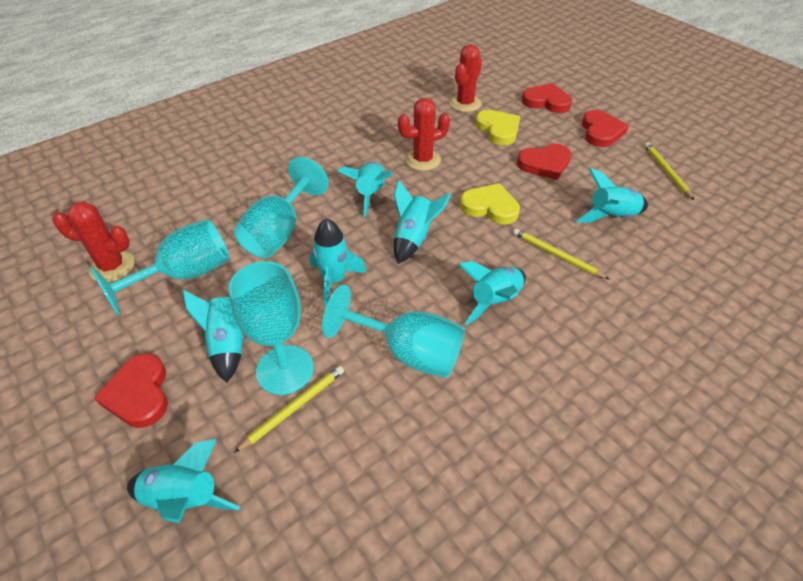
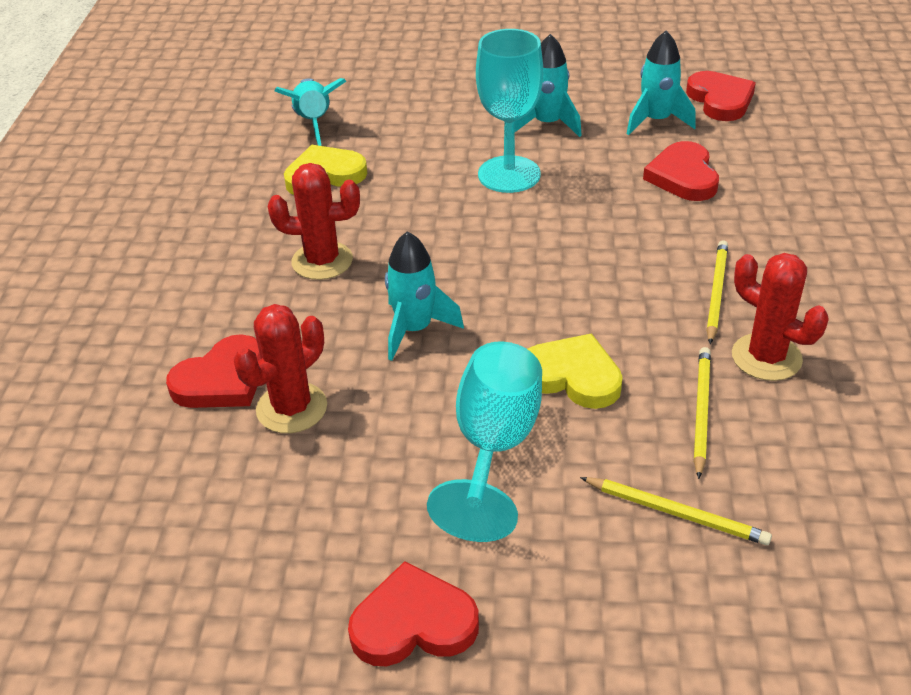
turquoise goblet: [90,219,229,315] [229,261,314,395] [234,157,329,258] [322,284,465,378] = 4 -> [427,341,542,542] [476,29,543,193] = 2
turquoise rocket: [127,439,240,523] [183,290,244,383] [310,218,367,306] [337,162,392,217] [394,180,451,264] [458,261,526,325] [576,168,648,223] = 7 -> [275,78,346,146] [385,231,464,361] [514,34,582,137] [627,31,696,135] = 4

